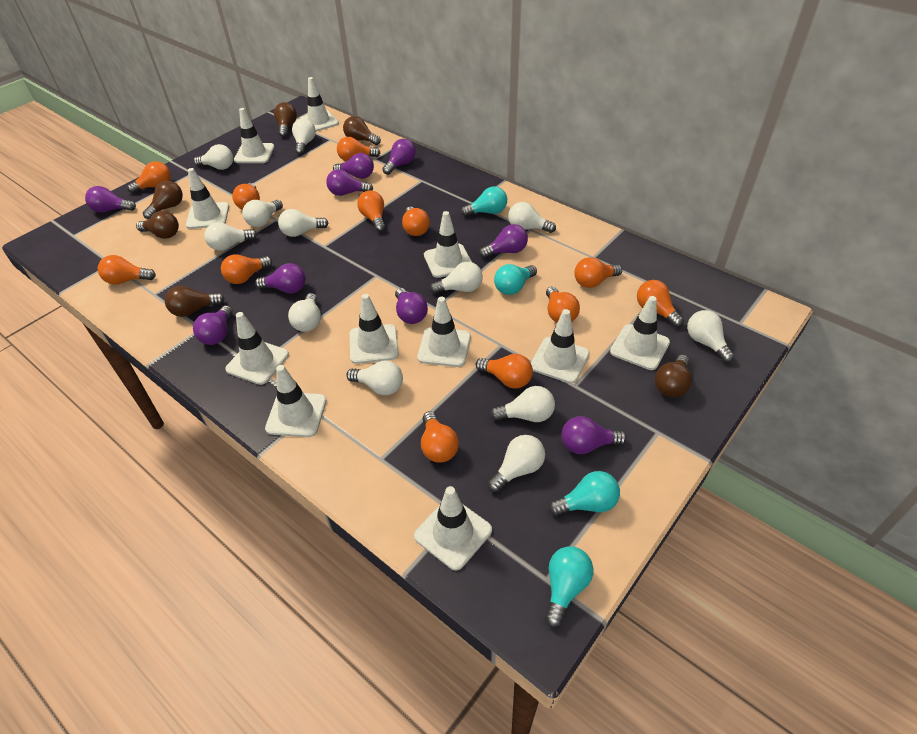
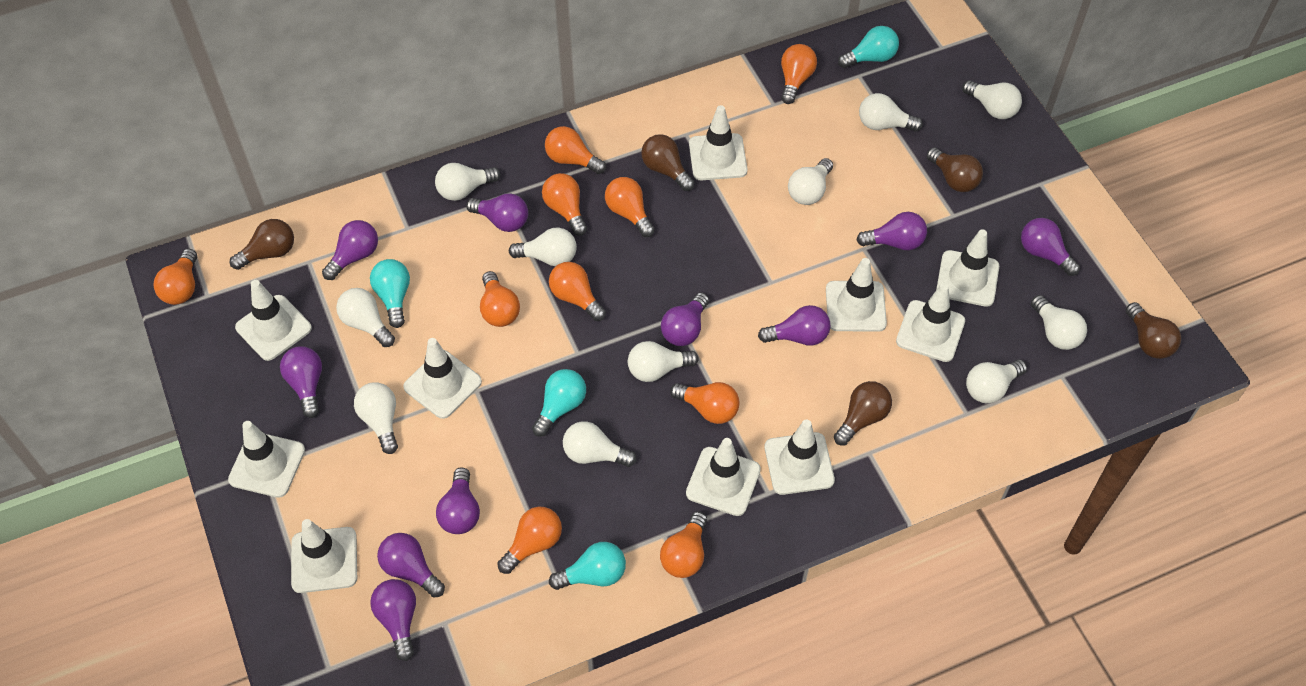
brown light bulb: [136,211,179,239] [143,181,183,219] [165,286,225,317] [274,102,297,137] [343,116,381,145] [655,355,692,398] = 6 -> [230,219,294,270] [641,134,694,191] [834,381,892,446] [926,147,983,192] [1126,302,1181,359] = 5
orange light bulb: [98,255,156,285] [127,161,171,193] [221,254,272,284] [232,183,260,210] [337,137,380,161] [357,190,385,232] [402,207,430,236] [421,411,459,463] [476,354,533,389] [546,286,580,323] [574,257,622,288] [637,280,684,327] = 12 -> [154,249,197,305] [480,271,520,327] [497,507,562,574] [542,173,587,236] [545,126,606,174] [549,262,606,321] [605,177,655,237] [660,512,707,578] [670,382,740,424] [781,44,817,104] = 10
purple light bulb: [85,186,136,213] [193,305,233,345] [255,263,306,293] [326,169,373,196] [333,153,374,179] [382,139,416,175] [395,288,428,324] [479,224,528,258] [562,416,627,454] = 9 -> [280,346,322,418] [322,220,378,280] [370,579,416,661] [377,533,445,598] [436,467,480,534] [466,193,528,232] [661,293,709,346] [758,305,831,346] [857,212,927,250] [1021,218,1080,276] = 10
white light bulb: [194,144,233,170] [204,222,257,251] [242,200,283,227] [278,209,328,237] [288,293,321,332] [292,118,316,155] [346,361,403,395] [430,262,483,294] [487,435,545,492] [490,386,555,422] [508,202,556,233] [687,310,735,363] = 12 -> [336,288,395,347] [354,382,398,454] [435,163,500,201] [509,227,577,266] [563,421,636,467] [628,341,699,382] [788,158,833,205] [859,93,923,131] [962,80,1022,119] [966,360,1027,403] [1031,295,1087,350] = 11
white traffic cone: [186,168,229,229] [225,312,289,385] [234,108,275,163] [265,365,326,437] [299,77,339,132] [349,294,399,364] [414,486,492,571] [417,297,471,367] [424,211,472,278] [531,309,590,383] [610,296,670,370] = 11 -> [228,421,305,498] [235,280,312,361] [291,519,357,593] [403,338,482,419] [686,438,761,516] [689,105,747,180] [764,419,835,495] [826,258,887,332] [896,283,965,362] [936,229,999,307] = 10

